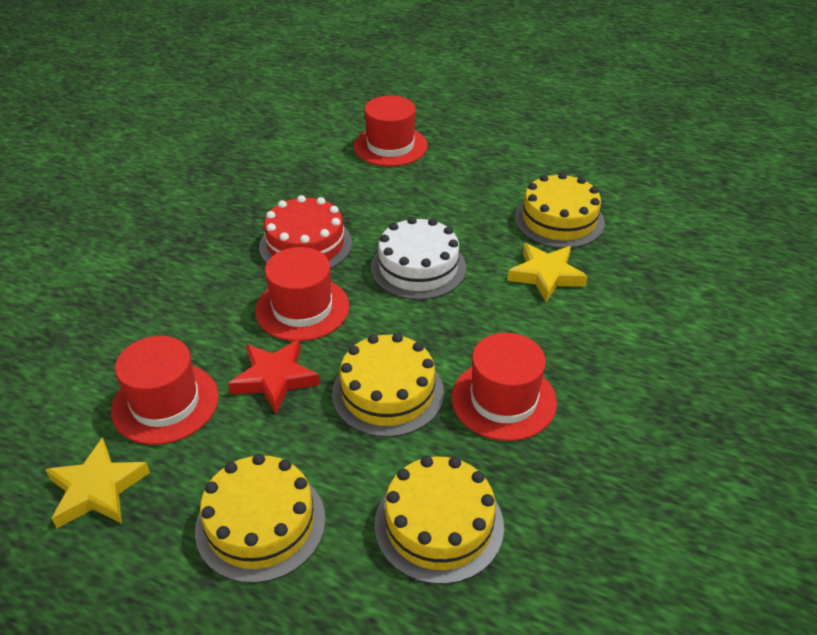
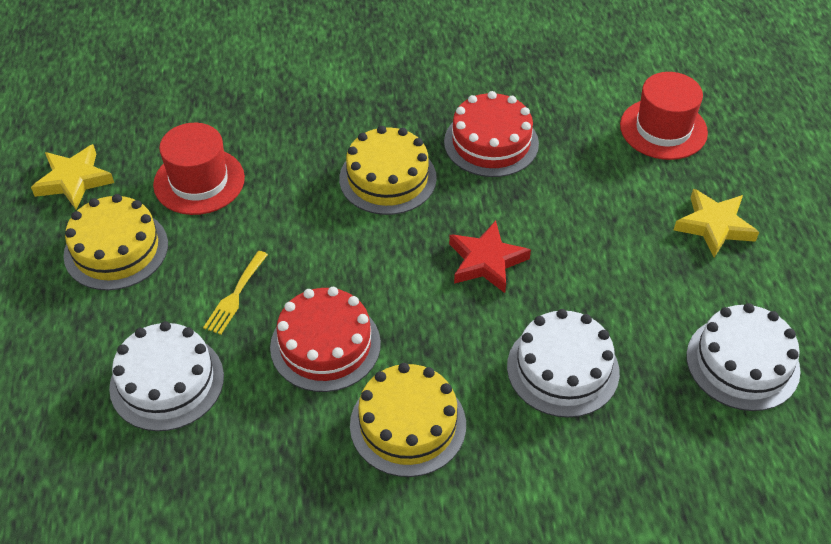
red cake: [259,195,352,268] = 1 -> [270,287,381,392] [444,91,539,177] = 2
red hat: [111,336,219,445] [255,247,349,341] [354,96,428,166] [452,333,557,441] = 4 -> [153,123,245,215] [620,72,708,160] = 2
white cake: [371,217,466,300] = 1 -> [109,321,224,431] [507,309,620,418] [686,303,801,411] = 3
yellow cake: [195,454,326,583] [332,333,444,437] [375,456,504,584] [514,172,605,248] = 4 -> [63,194,168,290] [339,126,437,215] [350,363,466,477] = 3
yellow fork: none = 0 -> [203,251,268,335] = 1

